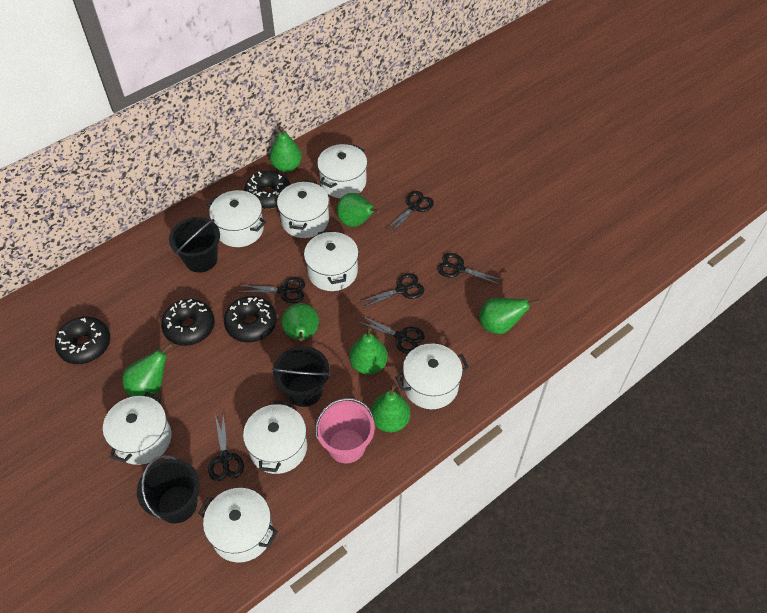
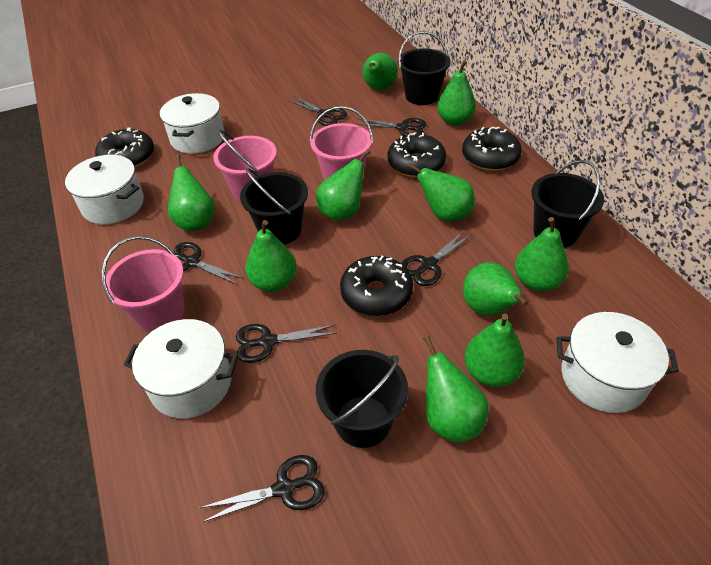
black bucket: [137,455,200,523] [169,217,220,273] [272,346,331,407] = 3 -> [240,168,308,244] [316,350,408,448] [398,31,450,105] [531,160,604,248] = 4
green pear: [122,343,173,397] [269,127,302,172] [282,303,319,341] [337,193,380,227] [349,326,388,374] [371,384,411,432] [479,298,540,334] = 7 -> [168,154,215,231] [246,220,297,292] [316,149,370,221] [363,53,398,90] [407,163,475,222] [423,336,489,443] [437,60,476,126] [463,262,529,316] [464,313,525,387] [515,217,569,292] = 10
pink bucket: [315,398,375,463] = 1 -> [101,236,184,332] [213,130,277,202] [310,106,373,181] = 3
white pot: [103,392,171,465] [198,488,278,563] [207,190,266,247] [243,400,307,474] [277,180,329,238] [304,230,359,291] [317,144,367,198] [395,343,469,409] = 8 -> [65,155,144,224] [124,319,238,418] [160,93,224,154] [556,312,679,413] = 4

